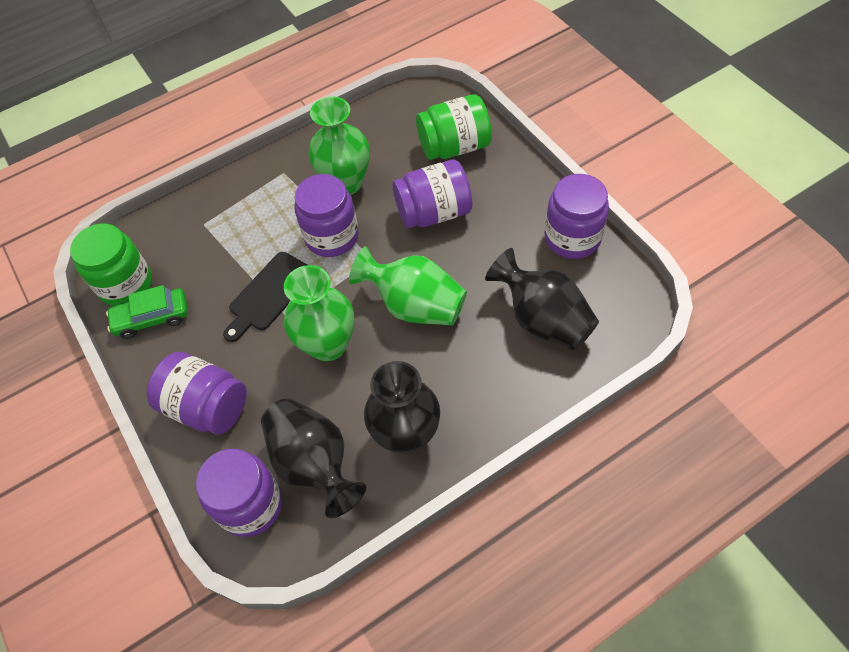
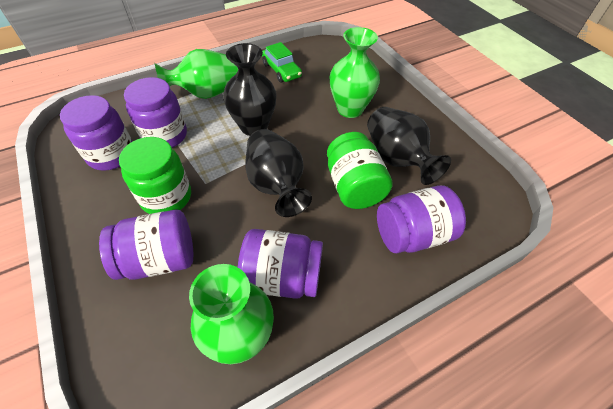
black cutting board: [223,252,307,342] = 1 -> none = 0

